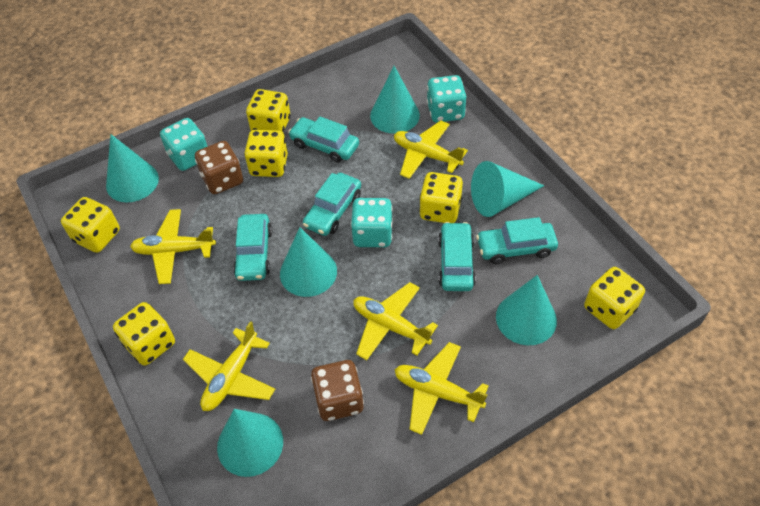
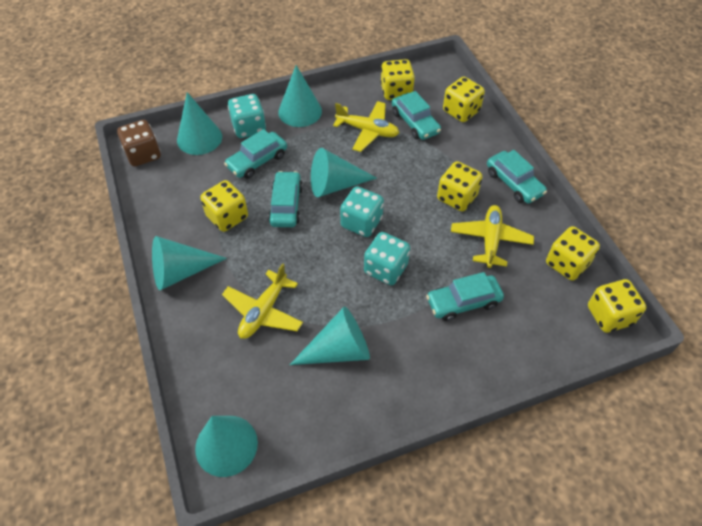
brown dice: [195,141,243,194] [311,360,364,421] = 2 -> [117,120,161,167] = 1
yellow plane: [130,209,216,284] [183,321,275,411] [353,282,438,360] [394,121,468,179] [395,342,489,435] = 5 -> [222,263,303,339] [333,101,399,152] [451,205,534,268] = 3

